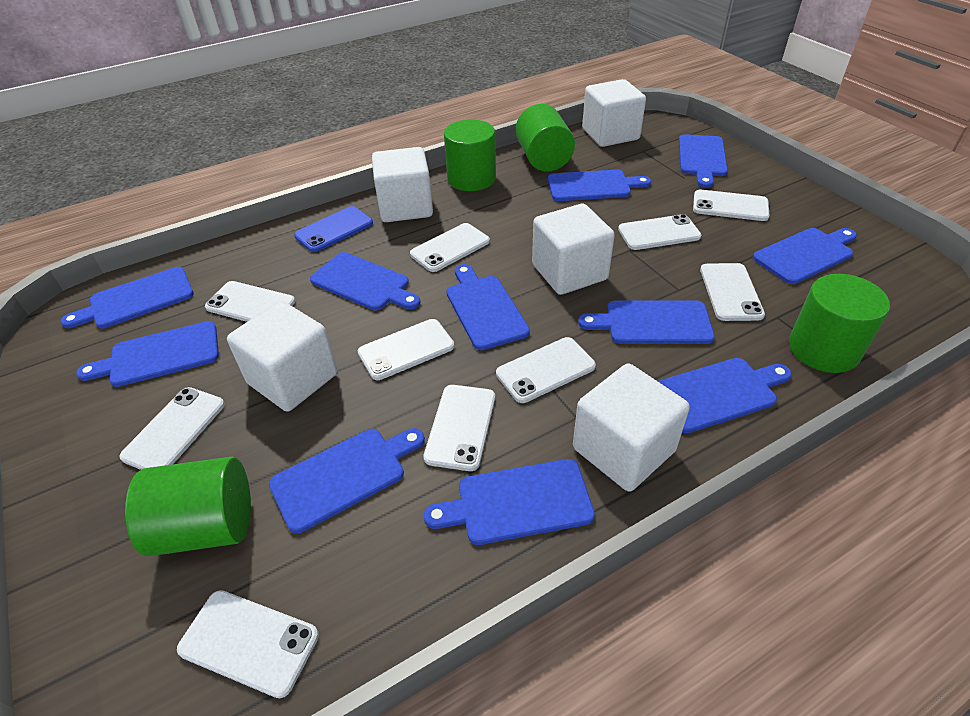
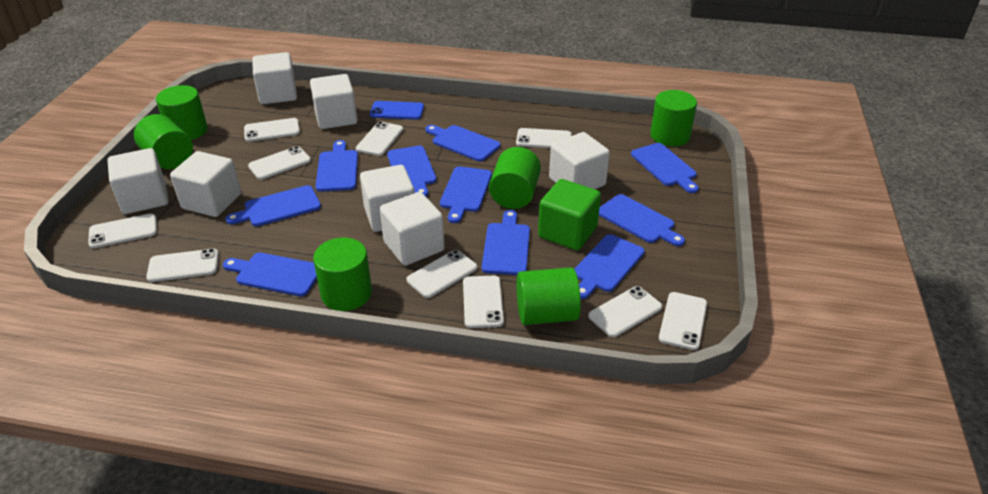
blue cutting board: [61,267,194,329] [76,321,219,387] [269,428,425,534] [310,252,420,311] [424,459,595,545] [446,264,530,350] [548,170,651,201] [578,300,715,344] [658,358,792,434] [679,134,728,188] [753,228,857,284] = 11 -> [223,252,317,296] [226,185,321,226] [316,140,358,192] [387,146,437,197] [425,125,500,162] [440,166,492,223] [482,210,530,275] [574,234,645,299] [599,194,685,246] [631,143,699,193] = 10
green cube: none = 0 -> [538,179,601,250] = 1
green cylinder: [125,457,251,556] [444,119,496,191] [516,104,575,172] [789,274,890,373] = 4 -> [134,114,193,169] [156,85,208,140] [313,238,372,311] [489,147,541,209] [516,267,581,325] [650,90,697,146] = 6
white cube: [227,301,337,412] [372,147,433,222] [532,203,615,295] [573,363,690,492] [582,79,646,147] = 5 -> [107,148,168,214] [170,151,241,217] [252,52,297,104] [310,74,357,129] [360,165,415,232] [380,192,445,266] [549,132,610,189] = 7

